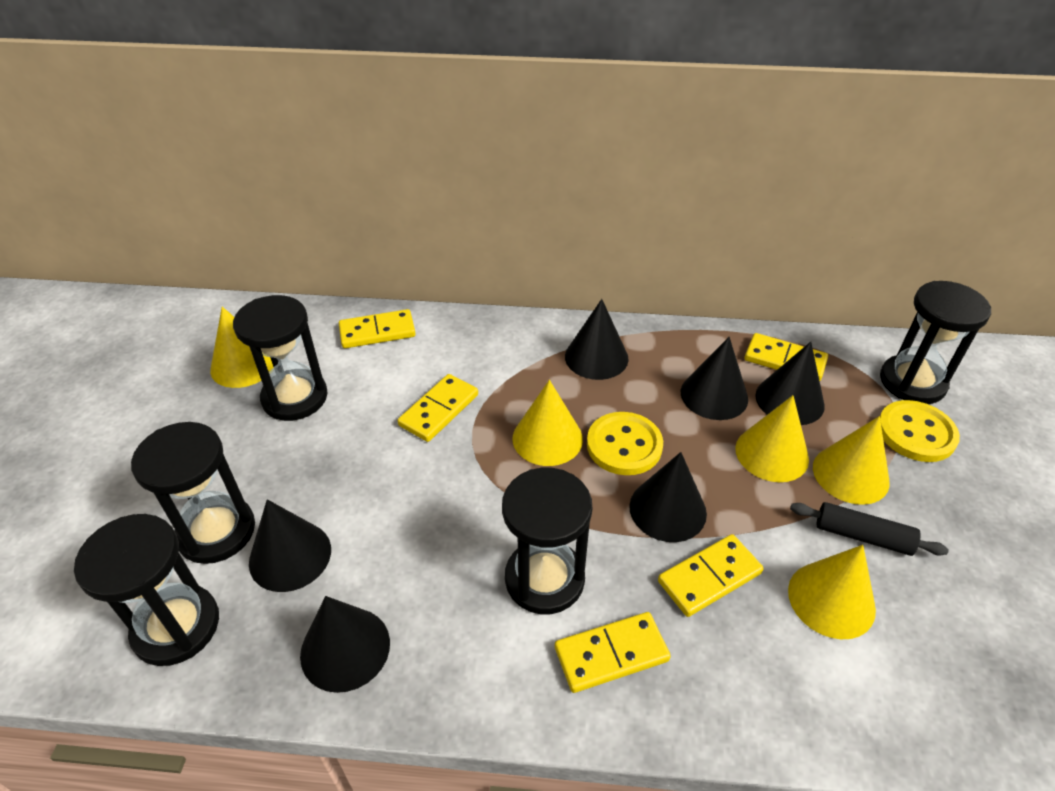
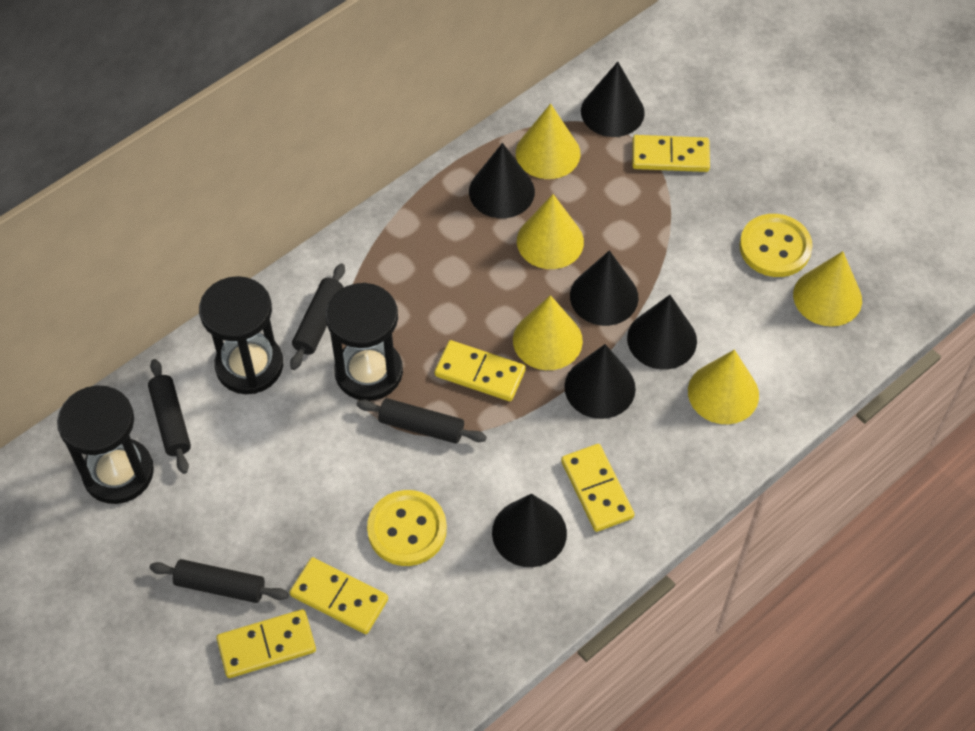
black hourglass: [74,514,219,666] [131,422,255,564] [233,295,328,421] [502,468,592,614] [880,281,991,404] = 5 -> [57,385,154,504] [199,276,283,394] [326,283,403,401] = 3
black rolling pin: [790,502,949,556] = 1 -> [148,359,191,474] [149,559,289,603] [290,263,345,370] [357,398,487,444] = 4

